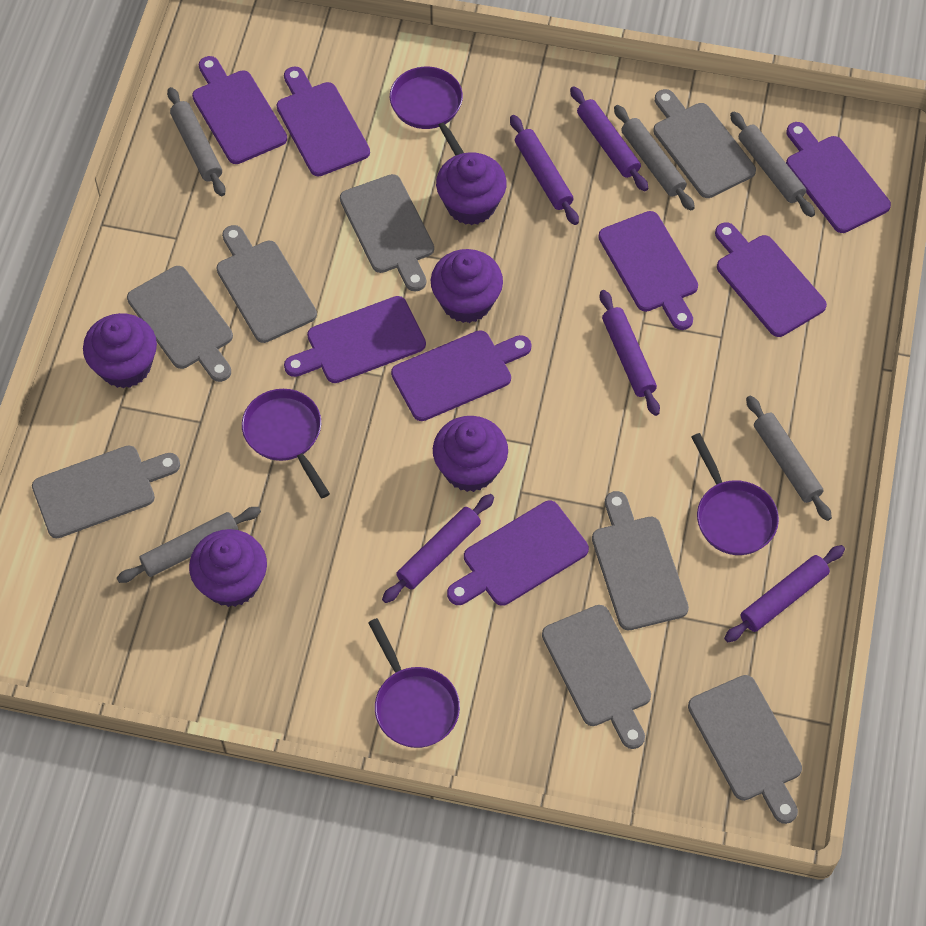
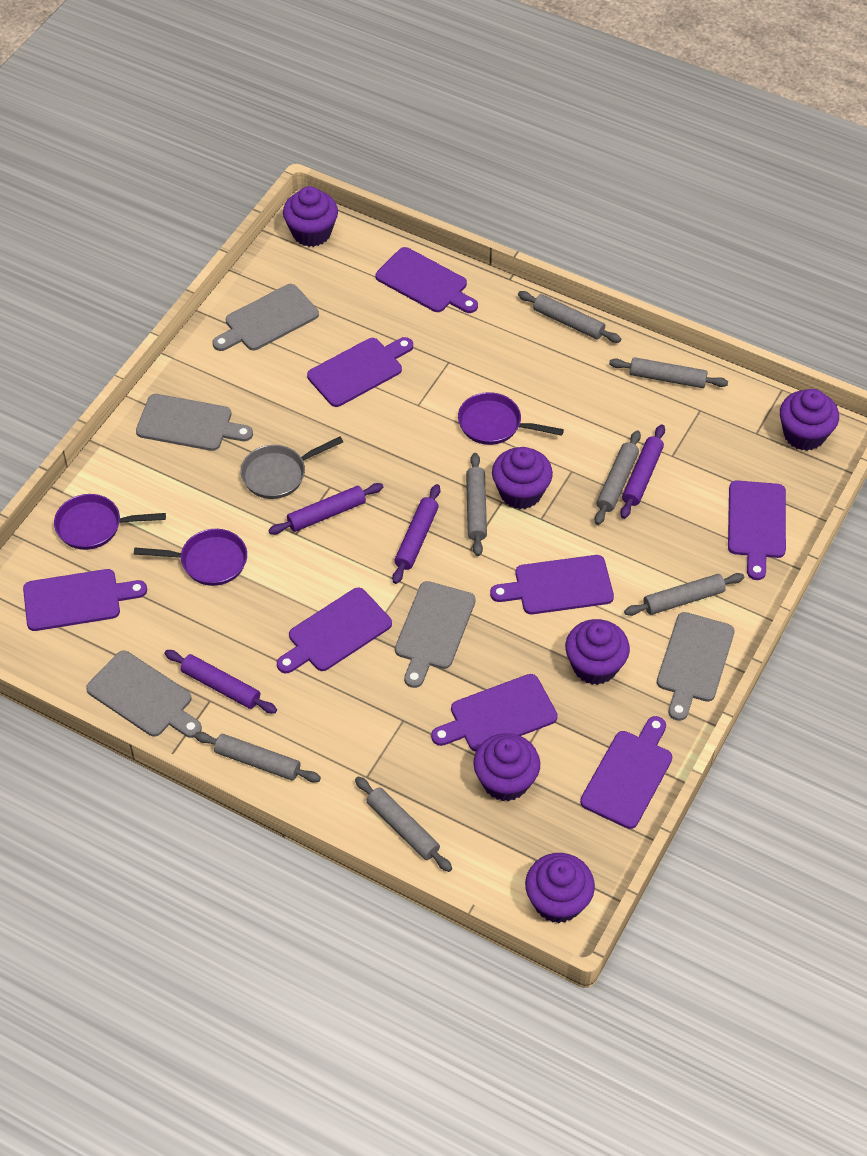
grey cutting board: [32,445,180,538] [127,266,233,382] [216,225,317,343] [340,174,434,292] [542,605,651,749] [592,491,689,630] [653,89,756,198] [688,675,802,824] = 8 -> [86,651,202,738] [136,394,253,451] [213,284,319,351] [395,581,476,688] [657,612,735,721] = 5
grey pan: none = 0 -> [241,437,343,499] = 1
grey rolling pin: [117,507,261,583] [167,87,226,196] [614,105,695,211] [730,112,815,217] [746,396,832,521] = 5 -> [194,732,321,783] [355,776,452,872] [466,453,487,556] [518,291,621,343] [595,430,641,525] [609,357,728,388] [624,573,744,616] = 7
purple cupcake: [83,313,157,389] [189,529,267,607] [431,249,503,323] [433,416,508,492] [436,152,507,225] = 5 -> [283,186,338,247] [473,733,540,801] [492,447,553,509] [525,853,595,923] [565,619,630,685] [780,389,839,451] = 6
purple pan: [242,389,330,498] [368,618,460,748] [390,67,464,156] [691,433,779,555] = 4 -> [54,494,166,550] [134,529,247,586] [458,392,564,445] = 3
purple rolling pin: [382,494,494,603] [510,115,579,225] [570,86,648,191] [600,290,660,416] [724,545,845,642] = 5 -> [165,650,277,714] [268,483,383,535] [392,484,440,584] [620,424,665,519] = 4

